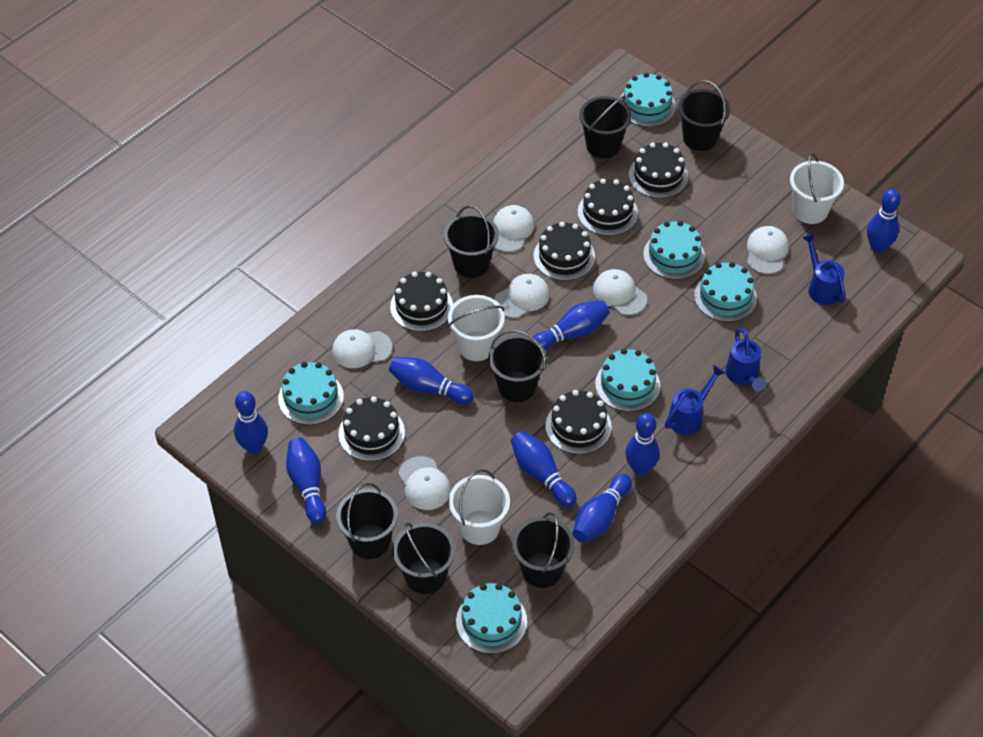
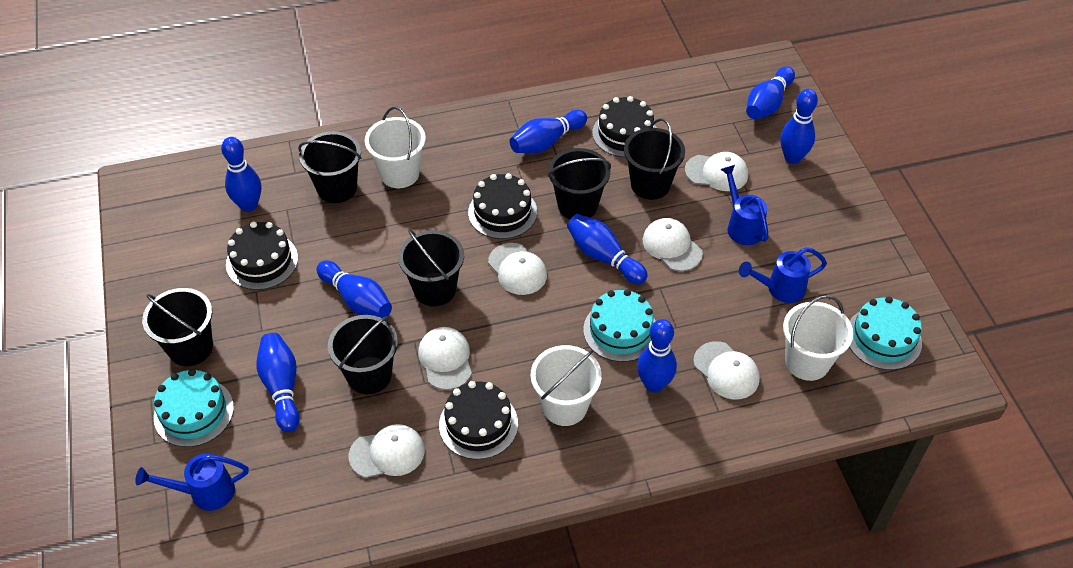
black bucket: [336,483,398,559] [393,523,455,594] [444,206,499,278] [489,330,547,402] [512,512,575,588] [579,96,632,158] [678,80,730,151] = 7 -> [142,288,213,366] [298,131,362,203] [328,315,398,394] [398,229,464,307] [547,148,611,219] [624,118,685,200] = 6
black cake: [339,396,405,461] [390,272,453,332] [534,222,595,281] [545,390,612,454] [578,179,638,236] [629,142,688,198] = 6 -> [226,221,298,290] [439,381,518,460] [468,173,537,239] [593,96,657,157] = 4
turquoise cake: [278,362,344,425] [456,583,527,654] [595,349,660,412] [621,73,676,127] [643,221,705,279] [694,262,757,322] = 6 -> [154,369,234,447] [583,289,656,362] [849,296,922,370] = 3

